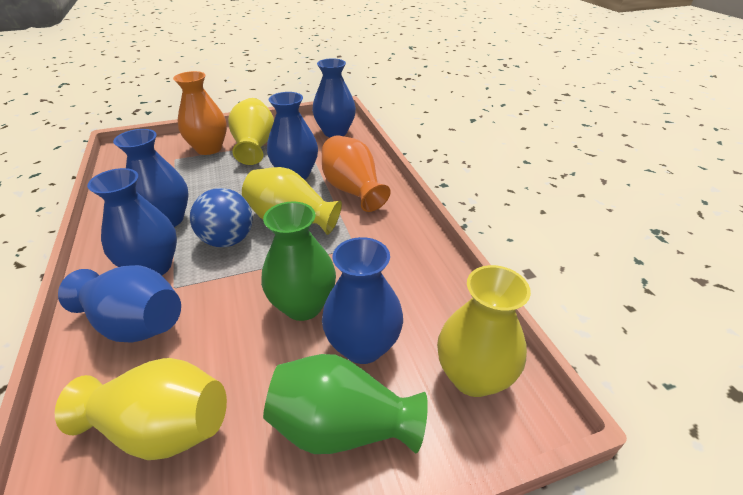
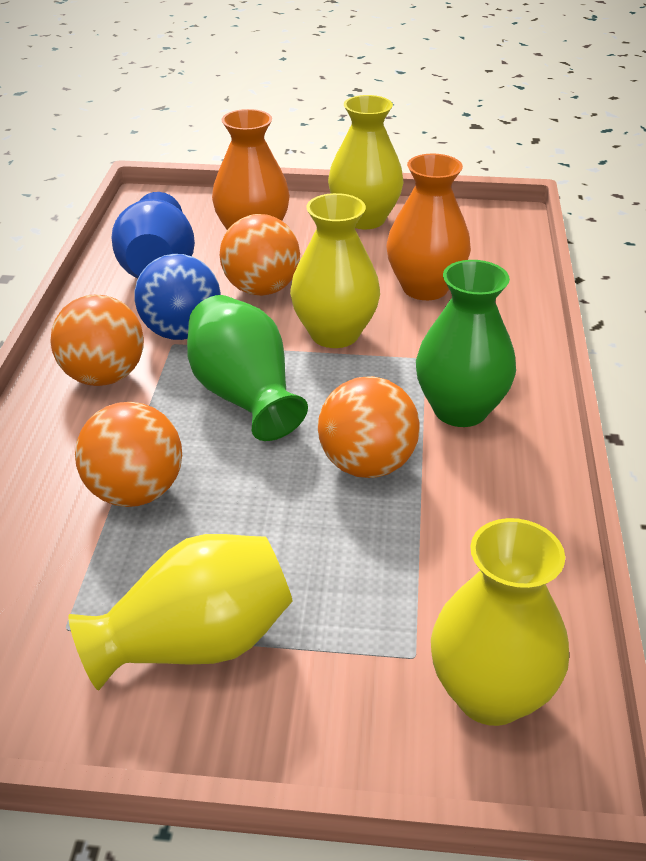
blue vase: [58,265,181,343] [87,168,177,275] [113,129,189,227] [267,92,318,180] [312,58,356,137] [322,237,403,364] = 6 -> [111,192,195,278] = 1
orange ball: none = 0 -> [50,295,144,386] [75,402,182,507] [220,214,300,296] [318,376,420,478] = 4

